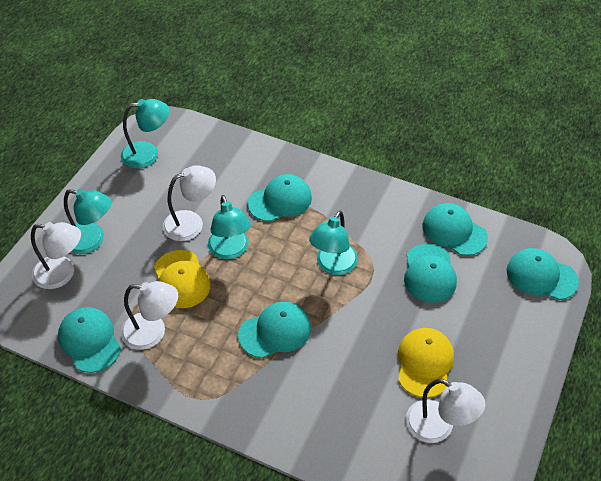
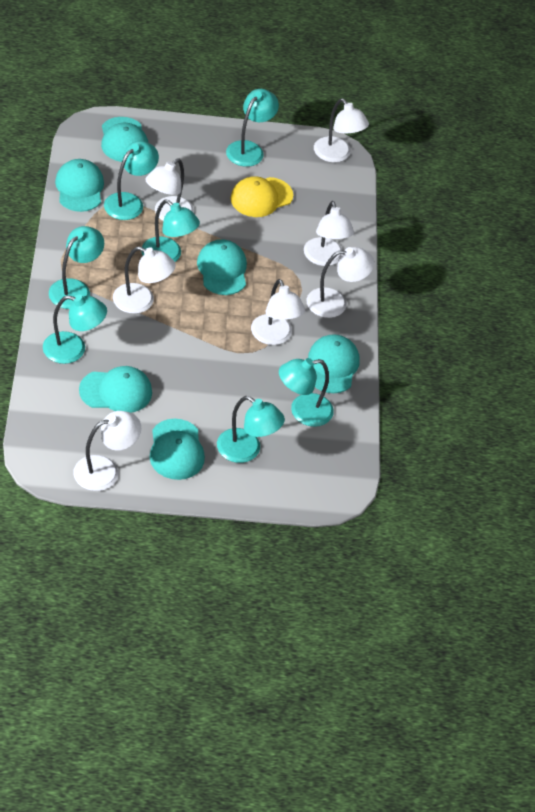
turquoise lamp: [64,189,111,254] [121,99,169,168] [208,195,251,260] [309,211,358,275] = 4 -> [43,294,107,364] [49,226,104,309] [104,141,159,220] [141,200,200,262] [217,396,285,463] [226,89,279,167] [279,358,334,427] = 7
white lamp: [31,222,81,289] [121,281,178,350] [163,165,216,241] [406,379,485,443] = 4 -> [73,411,141,491] [113,246,176,314] [145,158,194,221] [251,279,305,345] [304,201,354,266] [307,247,375,318] [314,98,369,162] = 7
yellow cap: [154,250,211,308] [398,328,454,398] = 2 -> [230,176,293,217] = 1

